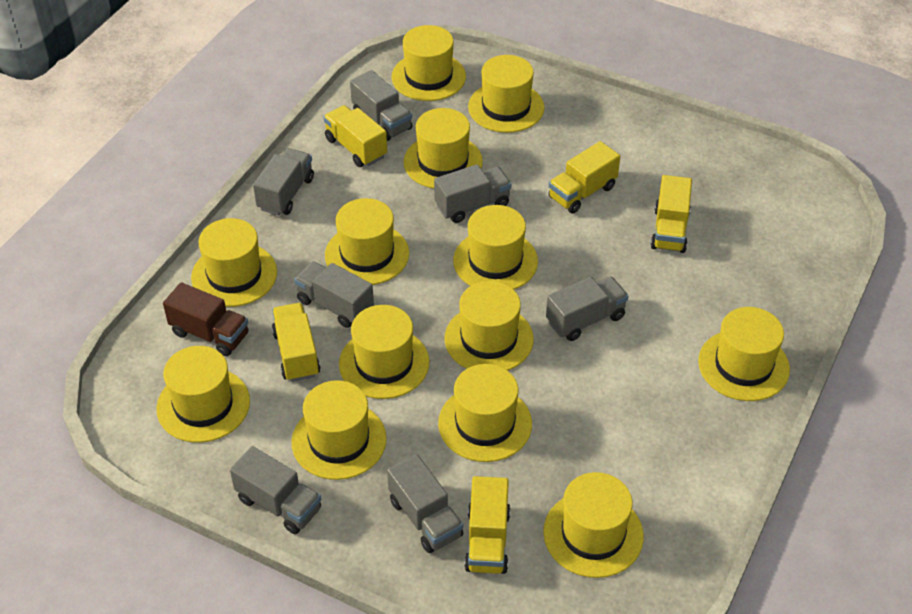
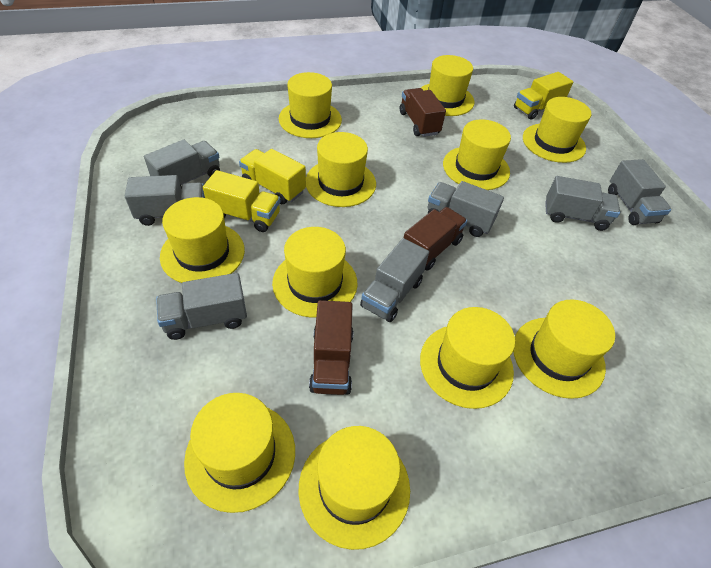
brown truck: [163,282,249,356] = 1 -> [309,300,353,395] [400,88,446,137] [404,207,467,271] = 3
yellow hat: [156,346,250,443] [191,218,277,307] [291,380,387,480] [325,198,409,285] [339,305,429,399] [392,25,466,101] [403,108,483,189] [438,364,532,462] [444,281,534,371] [453,205,538,290] [468,55,544,133] [543,472,644,578] [698,307,790,401] = 13 -> [160,197,245,283] [184,393,295,513] [272,227,358,318] [279,72,342,138] [299,426,410,550] [306,132,376,207] [420,307,515,409] [421,55,475,116] [443,119,511,190] [513,300,615,399] [523,97,591,163] = 11
yellow truck: [272,303,320,382] [323,105,387,167] [464,476,510,574] [549,141,620,214] [651,175,692,253] = 5 -> [203,170,281,232] [239,149,306,204] [514,72,573,120] = 3

